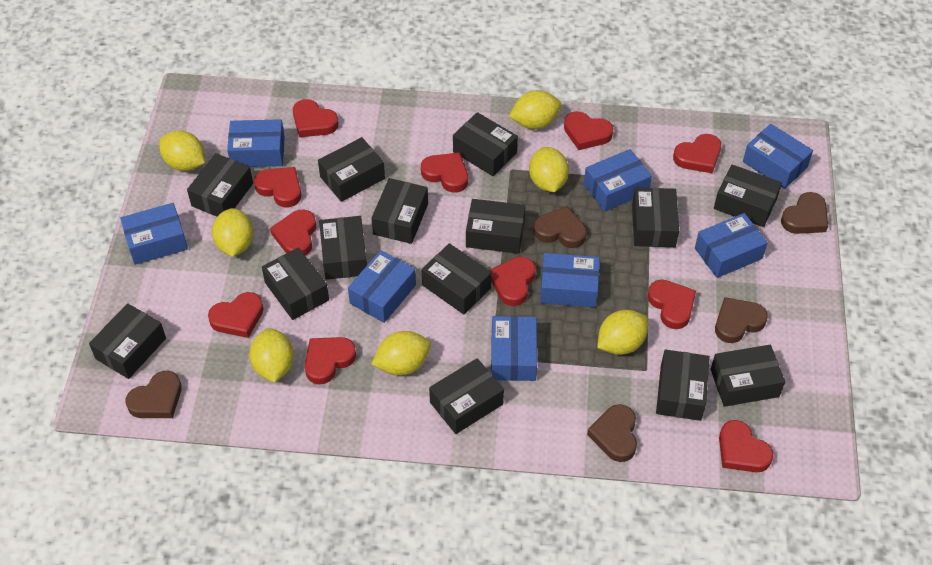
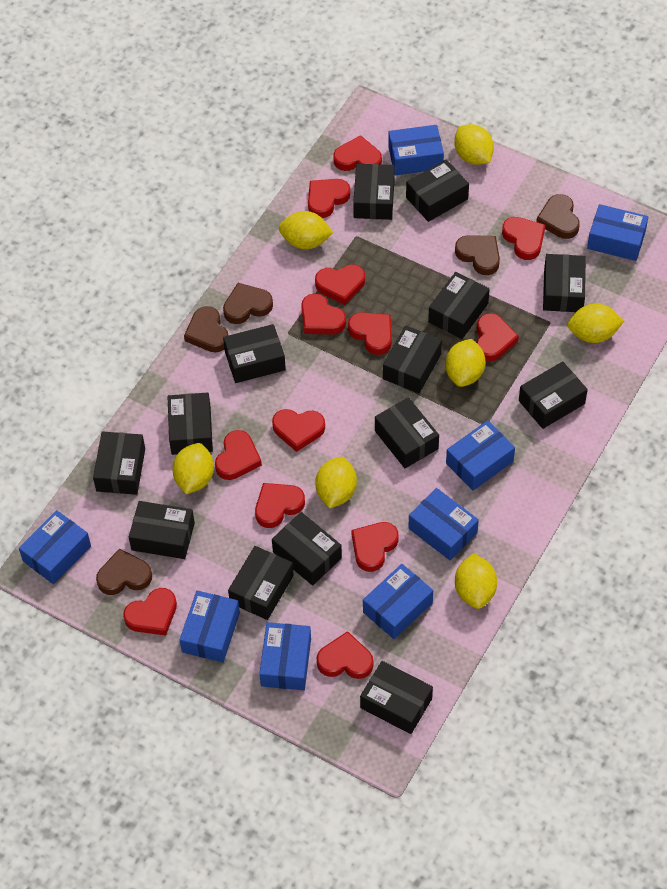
red heart: [208,292,264,338] [254,167,301,207] [270,209,316,256] [293,99,339,137] [305,337,356,384] [421,152,468,193] [489,257,536,306] [564,111,613,150] [647,280,696,329] [673,134,721,173] [719,420,774,472] = 11 -> [123,588,177,636] [215,430,262,480] [255,483,305,528] [272,409,325,452] [301,293,346,334] [308,179,350,218] [315,264,365,305] [317,631,373,679] [333,135,382,171] [348,312,392,355] [351,522,399,572] [476,313,519,361] [502,217,545,260] = 13

